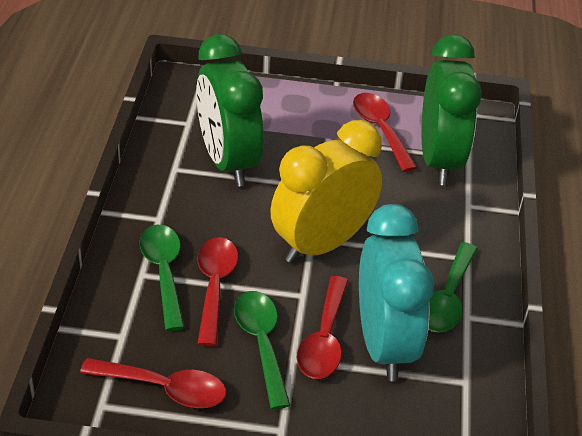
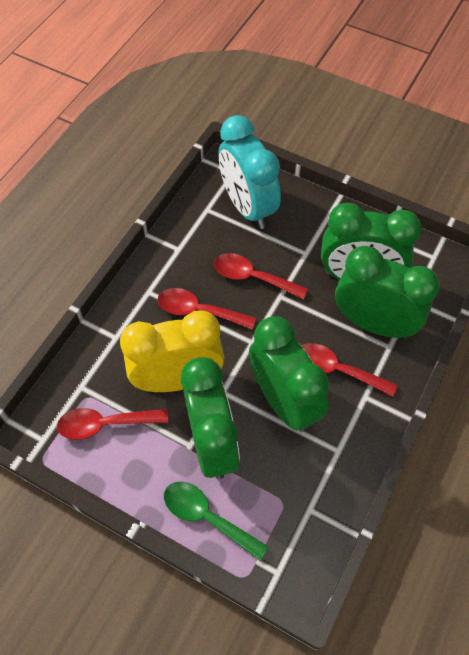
green clock: [196,34,264,187] [422,34,482,185] = 2 -> [181,357,240,479] [249,316,329,432] [321,203,422,280] [335,246,440,338] = 4
green spoon: [140,225,185,331] [234,291,291,410] [428,242,478,333] = 3 -> [164,482,268,560] = 1

